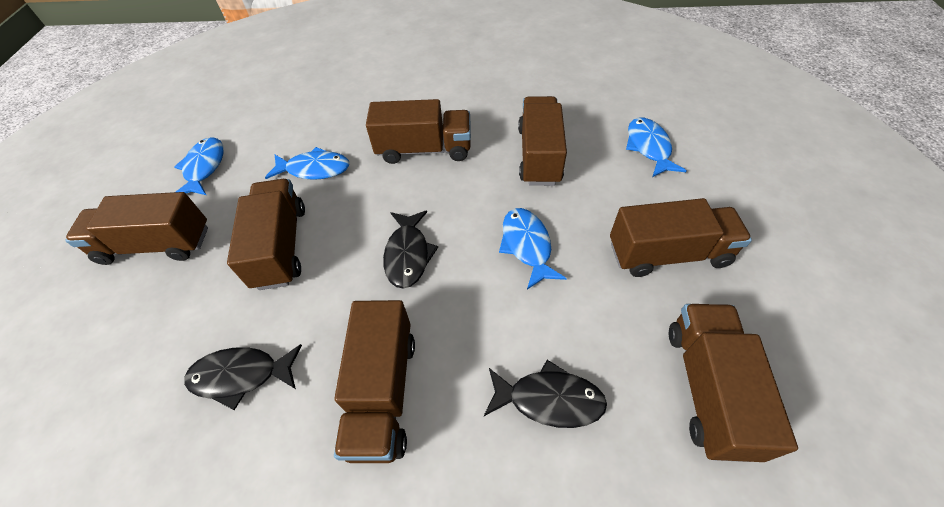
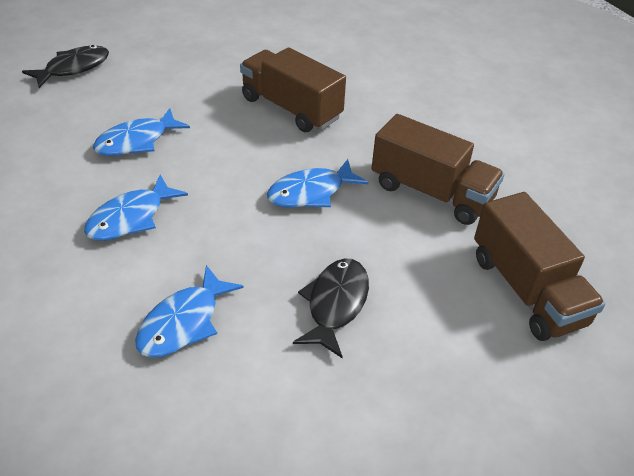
black fish: [184,344,302,410] [383,211,438,289] [484,360,607,428] = 3 -> [22,45,109,88] [293,258,369,358] = 2
brown truck: [65,192,208,265] [227,179,305,290] [334,300,415,463] [366,99,471,164] [518,96,567,186] [610,198,752,277] [669,304,798,462] = 7 -> [240,47,346,132] [372,114,504,225] [474,192,605,341] = 3

